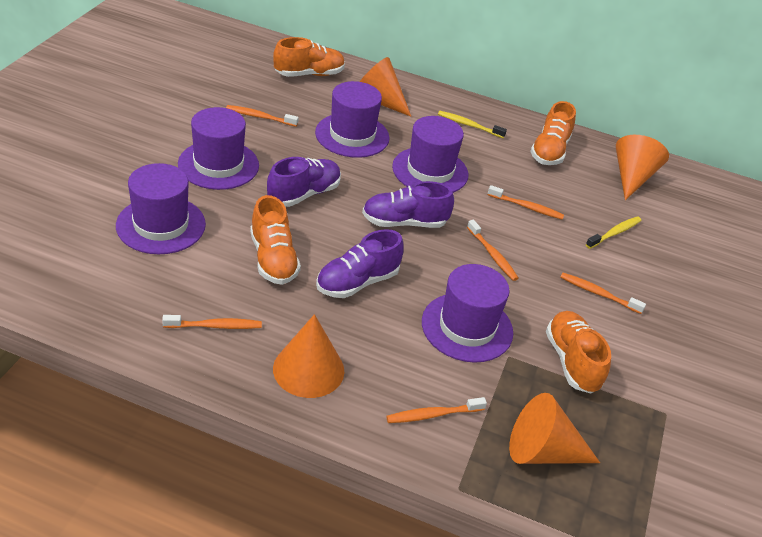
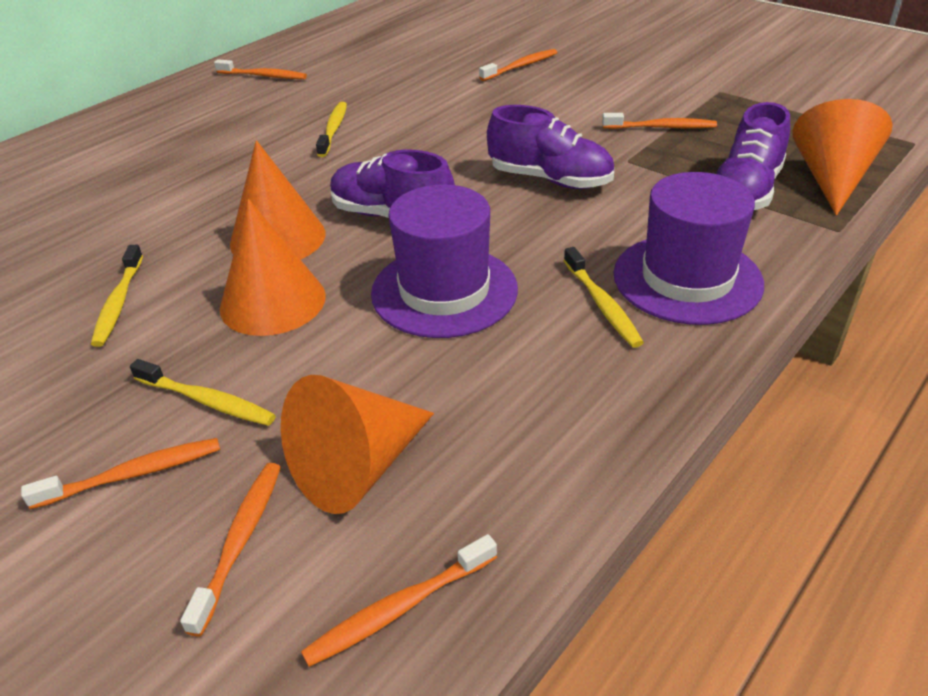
orange shoe: [250,195,301,285] [273,37,345,77] [530,101,576,165] [546,311,611,393] = 4 -> none = 0
purple hat: [116,163,206,254] [178,107,259,190] [315,81,389,158] [392,116,468,193] [422,264,513,363] = 5 -> [371,185,518,338] [614,172,764,325] = 2
yellow toothbrush: [438,111,507,138] [586,216,642,249] = 2 -> [91,245,143,347] [130,359,276,426] [316,102,347,157] [564,247,644,348] = 4

